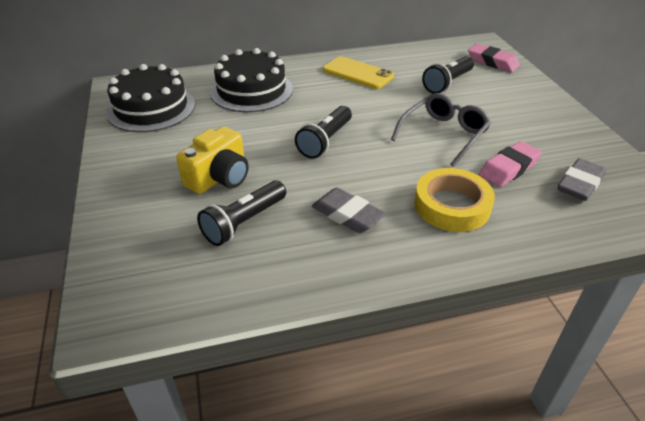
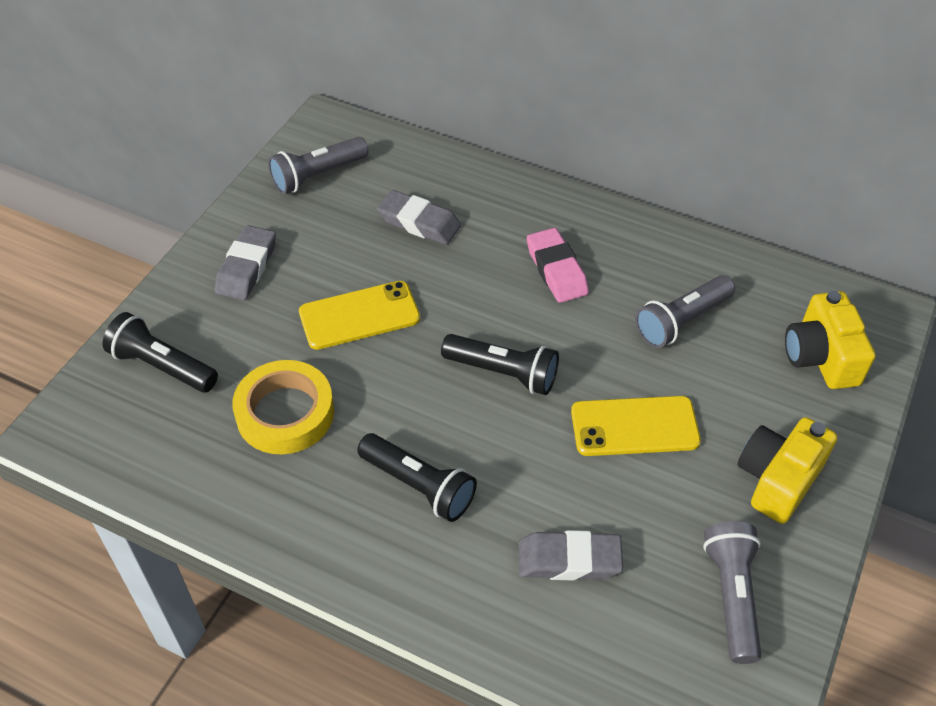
black cake: [106,64,195,132] [210,48,293,112] = 2 -> none = 0
grey eraser: [312,188,386,233] [558,158,606,201] = 2 -> [215,225,276,300] [377,190,461,245] [519,530,623,581] = 3
grey flashlight: none = 0 -> [268,137,368,194] [635,275,735,348] [703,521,761,664] = 3
grey glasses: [391,93,491,167] = 1 -> none = 0
pink eraser: [468,44,520,72] [479,141,542,187] = 2 -> [527,228,589,303] = 1
yellow camera: [176,126,249,194] = 1 -> [738,417,837,524] [785,291,876,389] = 2
yellow phone: [323,56,394,89] = 1 -> [299,281,420,350] [571,396,701,456] = 2

